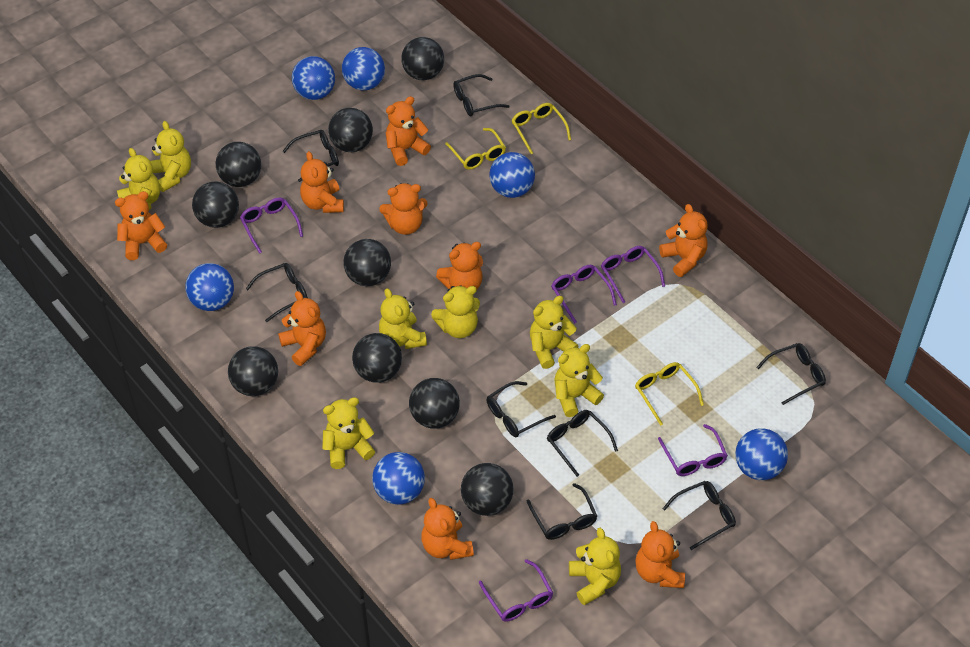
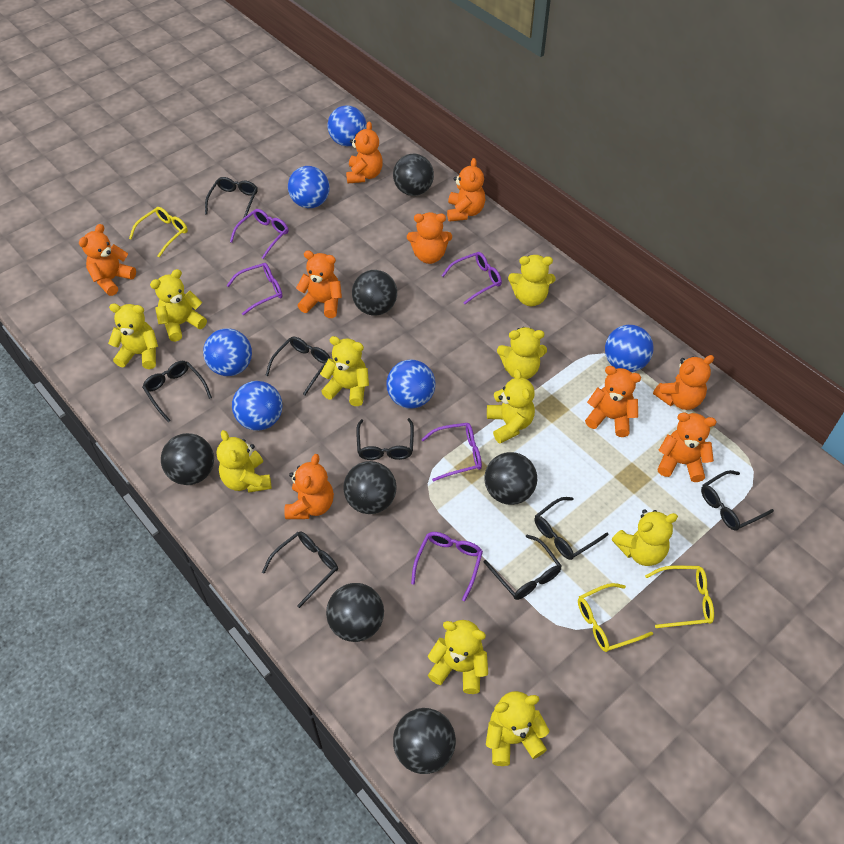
black ball: [192,182,239,228] [216,142,261,187] [228,346,278,396] [328,108,373,152] [343,239,391,286] [352,333,402,383] [401,37,444,80] [409,378,460,429] [461,463,514,516] = 9 -> [161,433,214,485] [326,583,384,642] [343,461,397,514] [352,270,397,315] [393,154,434,196] [393,708,456,774] [484,452,537,505] = 7
yellow teddy bear: [117,148,160,210] [150,121,191,192] [322,397,375,469] [379,288,427,349] [431,285,480,338] [530,296,579,369] [555,344,604,417] [569,528,621,605] = 8 -> [108,303,158,369] [150,269,207,342] [217,430,272,493] [320,336,369,406] [428,620,488,694] [486,691,550,766] [487,369,535,443] [497,327,547,379] [508,255,555,306] [612,509,678,566] = 10

